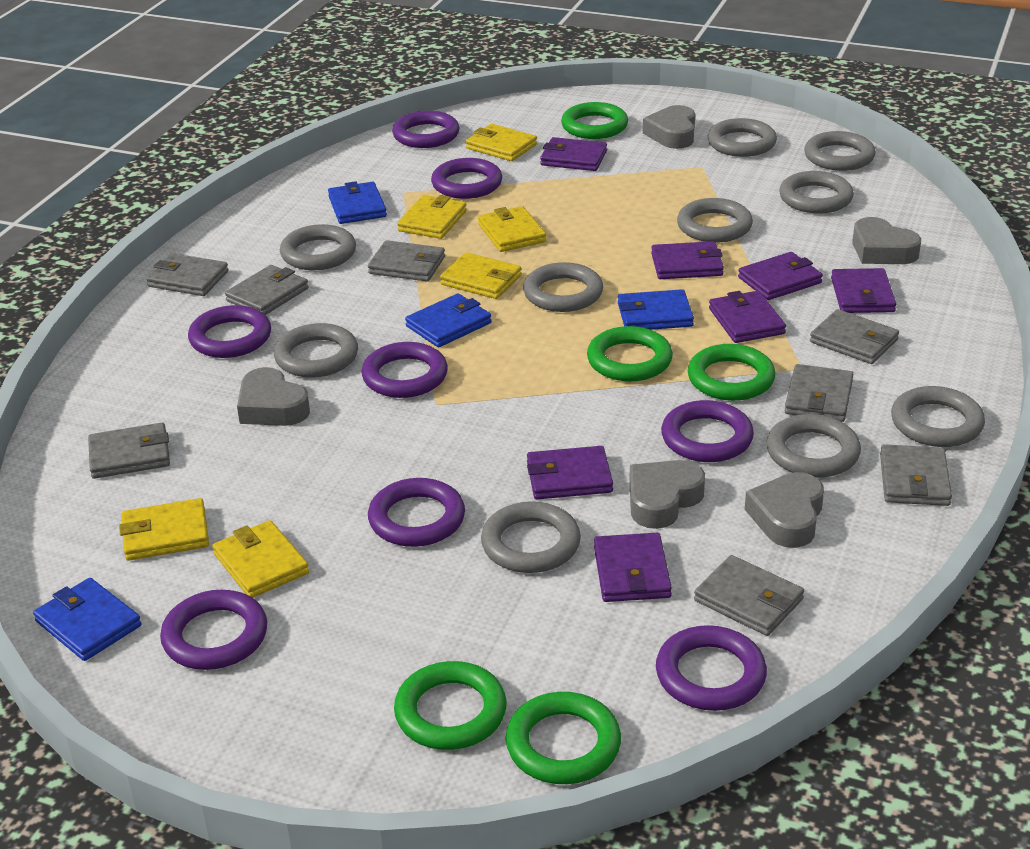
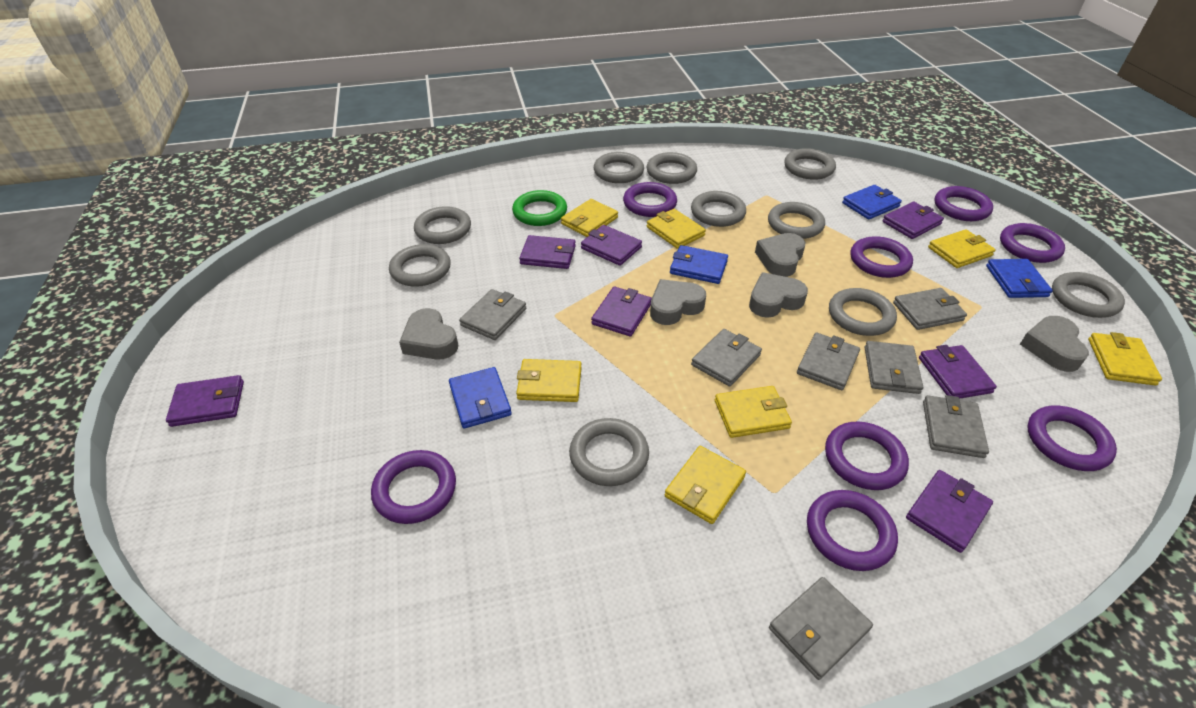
green ring: [394,661,507,750] [506,692,621,784] [561,102,628,139] [587,326,673,381] [688,344,776,401] = 5 -> [512,190,567,226] = 1
grey wallet: [88,423,170,479] [146,253,229,296] [225,265,309,315] [368,240,445,281] [694,555,804,636] [785,364,853,422] [810,309,899,364] [880,444,952,506] = 8 -> [459,289,526,340] [691,329,762,387] [769,577,873,680] [797,333,860,390] [865,341,923,394] [893,288,967,330] [923,395,989,458] = 7
yellow wallet: [119,498,209,561] [212,520,309,598] [397,195,467,239] [440,252,522,299] [466,124,537,161] [478,206,546,252] = 6 -> [516,359,582,402] [561,199,618,237] [647,209,706,249] [665,446,746,524] [715,386,792,438] [928,229,996,268] [1088,332,1162,386] = 7

